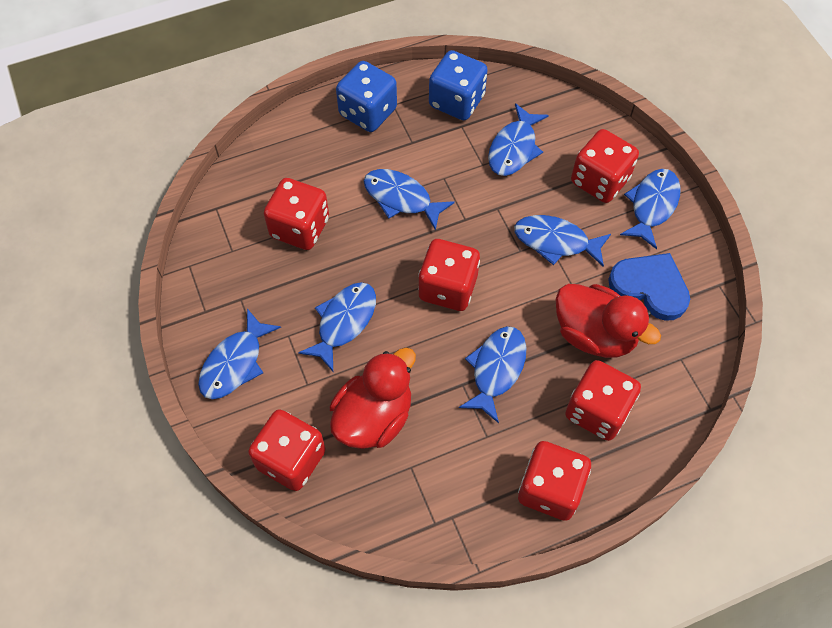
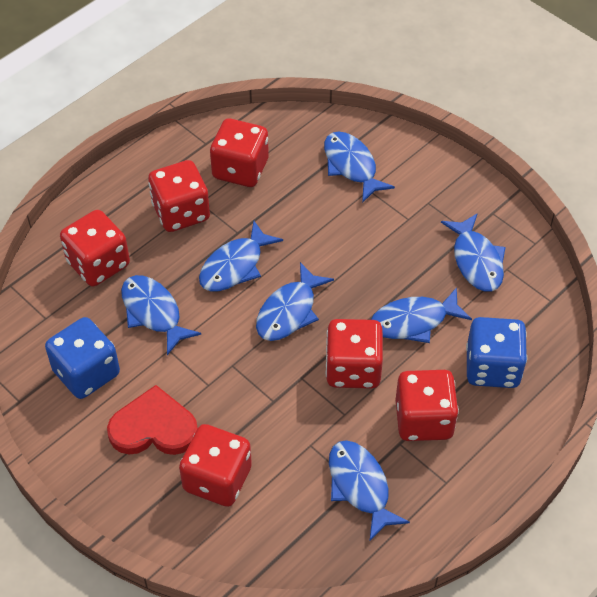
blue heart: [608,253,690,321] = 1 -> none = 0
red duck: [330,347,416,449] [556,284,661,358] = 2 -> none = 0
red heart: none = 0 -> [107,385,198,455] = 1

